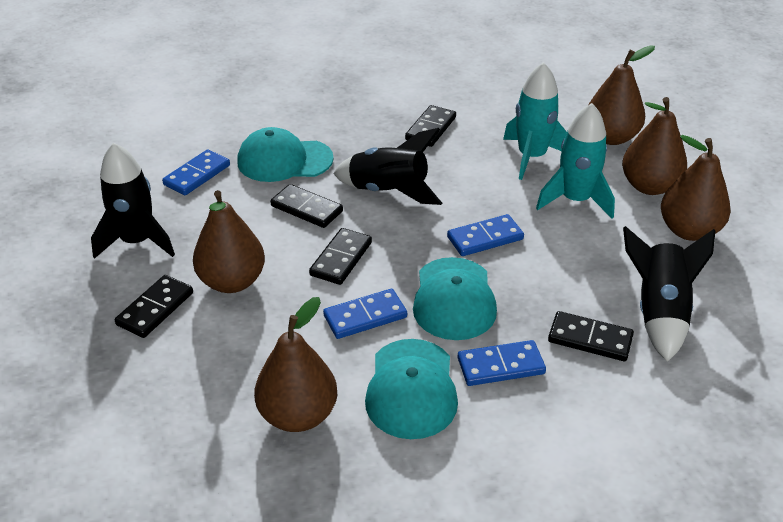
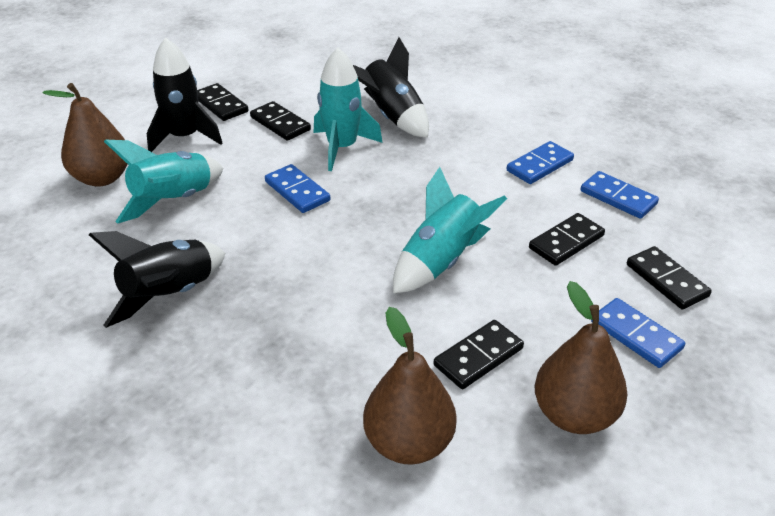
brown pear: [193,190,265,293] [254,297,337,432] [589,45,655,145] [622,97,687,195] [661,135,731,241] = 5 -> [43,83,127,187] [363,307,457,465] [535,281,628,434] = 3
turquoise cap: [237,127,334,182] [365,339,458,439] [413,257,497,340] = 3 -> none = 0
turquoise rocket: [503,62,567,180] [536,103,615,219] = 2 -> [104,140,223,224] [314,47,383,171] [393,167,507,293] = 3

